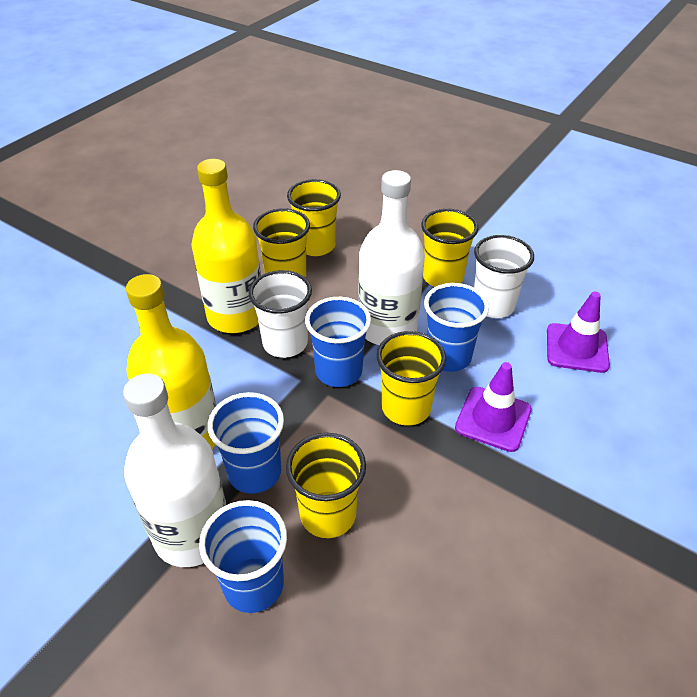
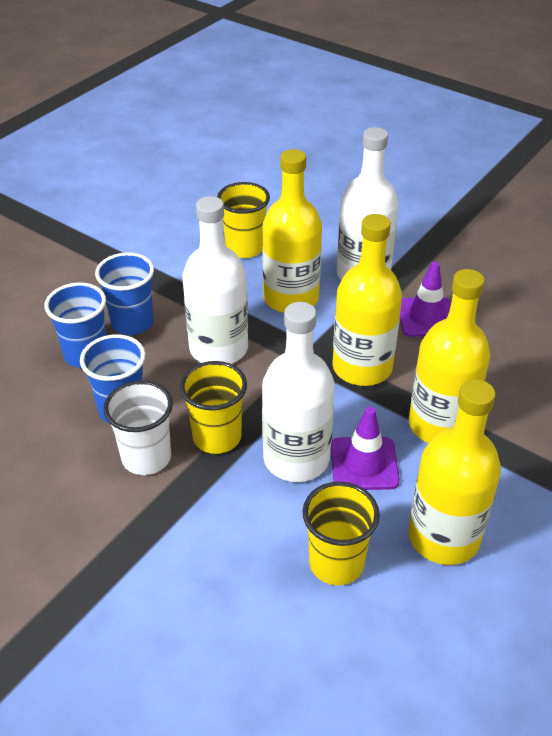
blue cup: [199,500,287,613] [208,392,284,494] [305,297,371,387] [424,283,489,372] = 4 -> [44,282,106,368] [80,334,146,423] [95,252,154,335] = 3
white bottle: [123,373,226,567] [358,170,425,345] = 2 -> [182,196,248,364] [262,302,335,482] [337,127,399,280] = 3
white cup: [249,270,312,358] [474,235,534,318] = 2 -> [104,381,173,475] = 1
yellow bottle: [126,274,217,449] [191,159,261,333] = 2 -> [262,149,322,313] [332,214,402,386] [408,379,501,565] [409,269,490,443] = 4
yellow cup: [253,208,310,278] [286,433,366,538] [287,179,341,256] [377,331,446,426] [421,209,478,287] = 5 -> [180,361,247,454] [217,182,270,258] [302,482,380,585] = 3

